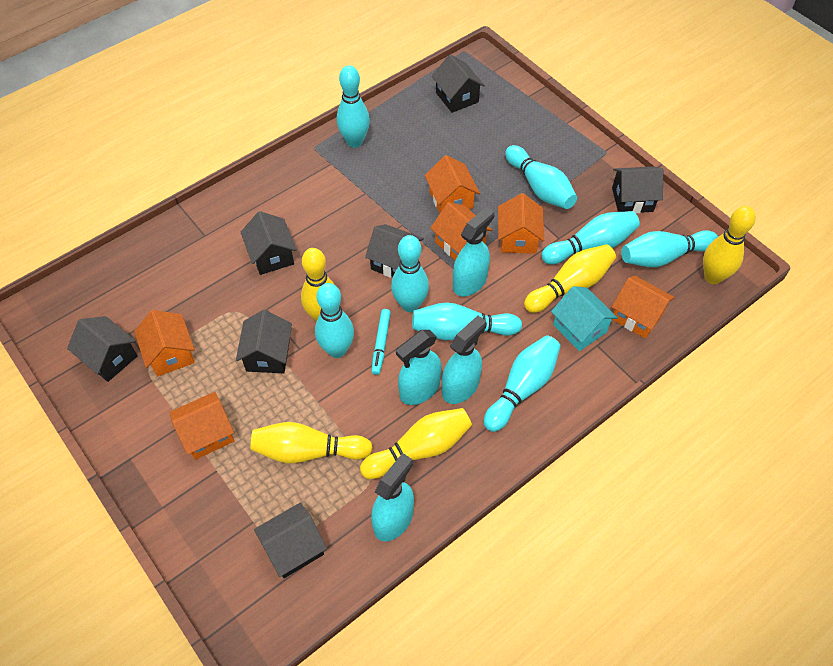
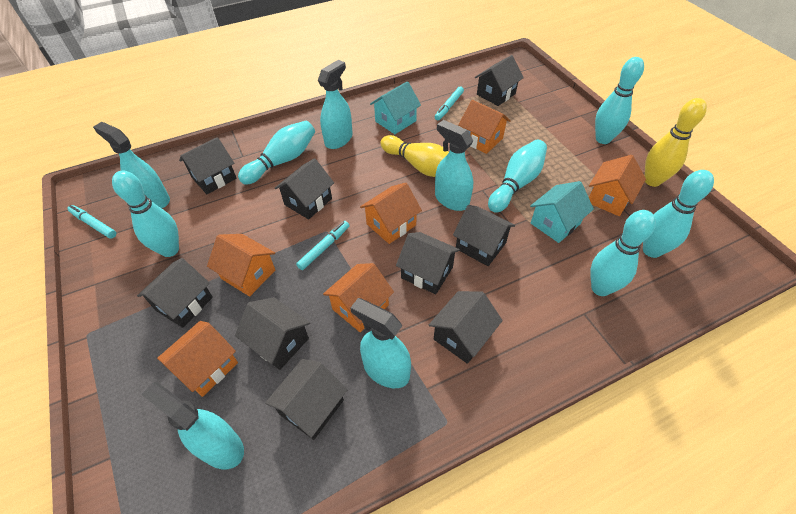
black house: [67,316,137,382] [236,310,292,373] [241,211,297,275] [254,503,327,578] [365,224,424,278] [432,54,485,113] [612,166,663,213] = 7 -> [137,258,213,328] [179,137,237,194] [235,297,310,370] [265,359,347,440] [275,158,334,219] [396,232,460,294] [429,291,503,364] [453,205,515,266] [475,55,524,106] = 9
turquoise bowling pin: [315,283,354,358] [337,65,370,148] [391,235,429,312] [412,302,522,340] [484,335,561,432] [505,145,577,209] [541,211,640,264] [621,230,718,267] = 8 -> [112,171,179,257] [238,121,315,185] [488,140,547,213] [591,210,656,296] [595,57,644,144] [643,170,714,258] = 6
turquoise house: [551,286,618,351] = 1 -> [370,81,421,134] [530,181,594,243] = 2
turquoise marker: [372,309,391,375] = 1 -> [67,205,116,239] [296,221,350,270] [435,86,464,120] = 3
turquoise spray bottle: [371,453,414,541] [396,330,442,405] [442,316,487,404] [453,207,494,297] = 4 -> [93,122,170,208] [141,382,244,469] [318,60,353,149] [350,298,411,388] [435,120,473,211] = 5
yellow bowling pin: [251,422,373,463] [301,248,335,322] [360,408,472,479] [524,244,616,313] [703,206,756,284] = 5 -> [380,135,449,177] [645,98,707,187] = 2

